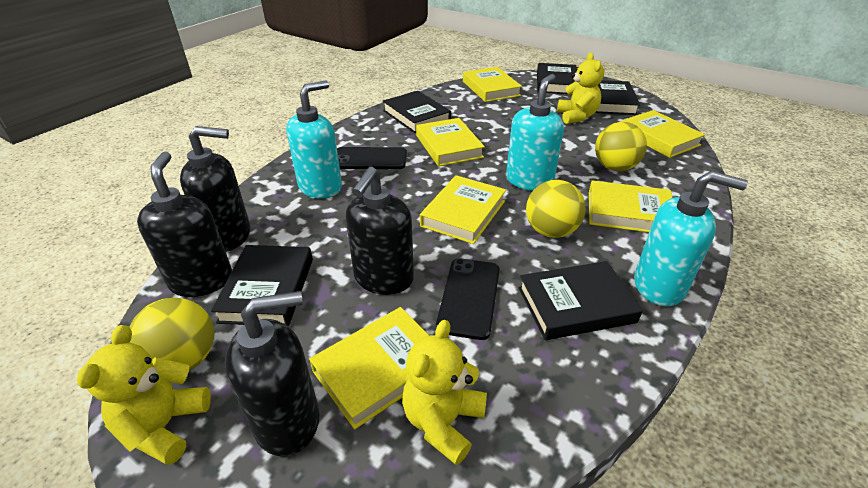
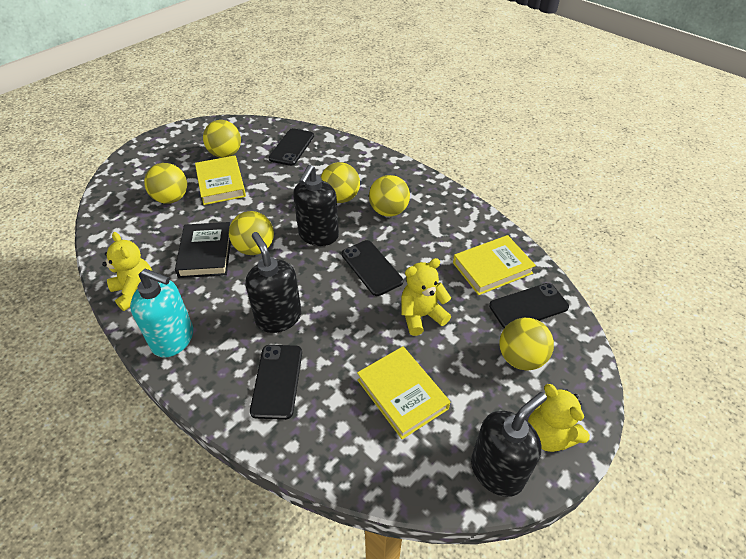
black book: [211,245,313,326] [383,91,451,133] [518,261,643,340] [537,63,577,94] [595,80,640,115] = 5 -> [175,222,231,278] = 1
black phone: [337,147,407,169] [436,258,500,340] = 2 -> [250,345,302,420] [268,128,314,166] [342,240,403,296] [489,283,569,328] = 4
black soap dispenser: [137,152,232,297] [180,126,250,252] [225,291,319,457] [346,167,414,295] = 4 -> [245,232,301,333] [293,165,339,246] [471,392,547,497] = 3
turquoise soap dispenser: [287,80,342,199] [506,74,564,191] [634,171,748,306] = 3 -> [130,269,193,358] = 1
yellow ball: [130,298,214,371] [526,180,586,238] [595,122,647,171] = 3 -> [144,163,187,204] [203,120,241,158] [229,211,274,255] [321,162,360,203] [369,175,410,217] [499,318,554,370] = 6
yellow book: [309,307,429,429] [416,118,485,166] [420,175,506,244] [463,67,522,102] [589,180,673,232] [622,110,705,158] = 6 -> [195,156,246,205] [357,346,450,439] [453,235,536,295] = 3

